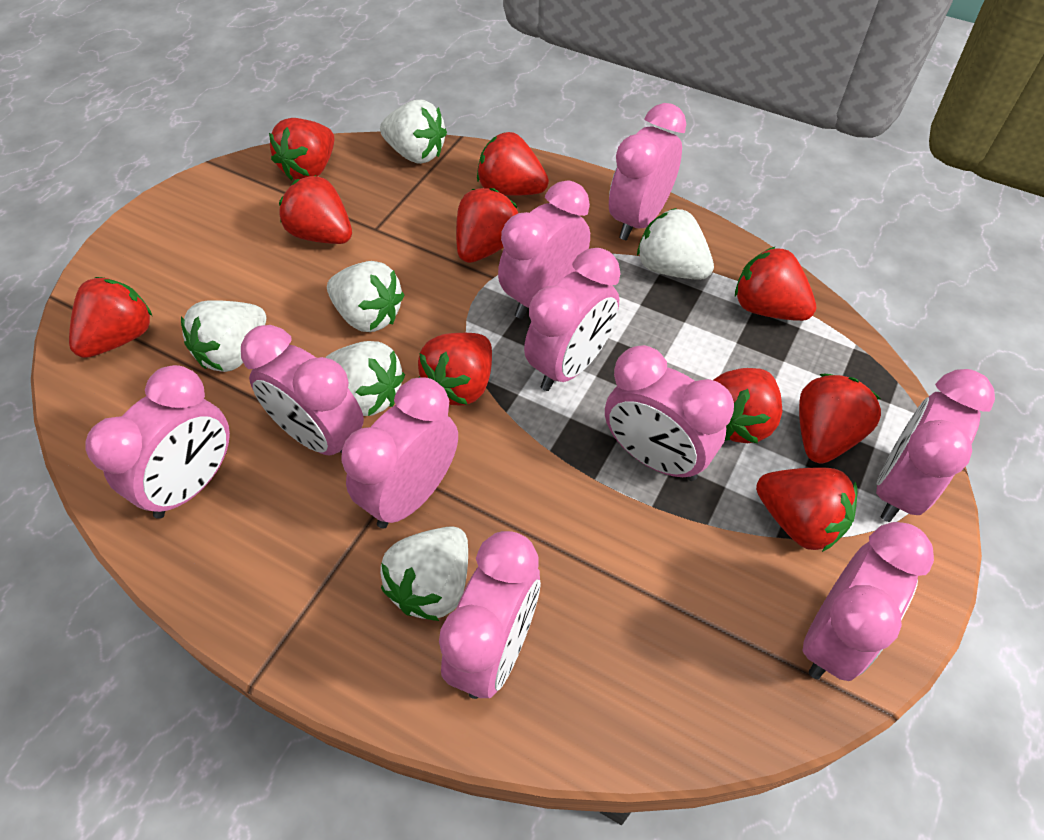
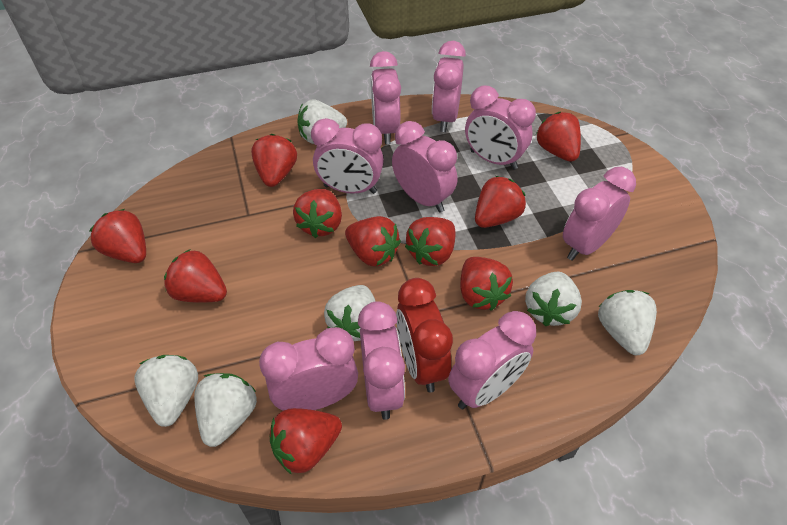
pink clock: [85,365,230,519] [241,325,364,456] [342,377,458,529] [439,531,541,699] [498,180,590,319] [524,248,621,391] [605,345,734,481] [609,103,686,240] [803,522,934,681] [876,369,995,522] = 10 -> [259,327,358,411] [311,118,384,194] [358,301,405,420] [370,51,401,144] [392,121,457,213] [432,41,466,132] [448,311,536,409] [465,86,536,170] [563,167,636,261] = 9
red clock: none = 0 -> [396,278,453,392] = 1

